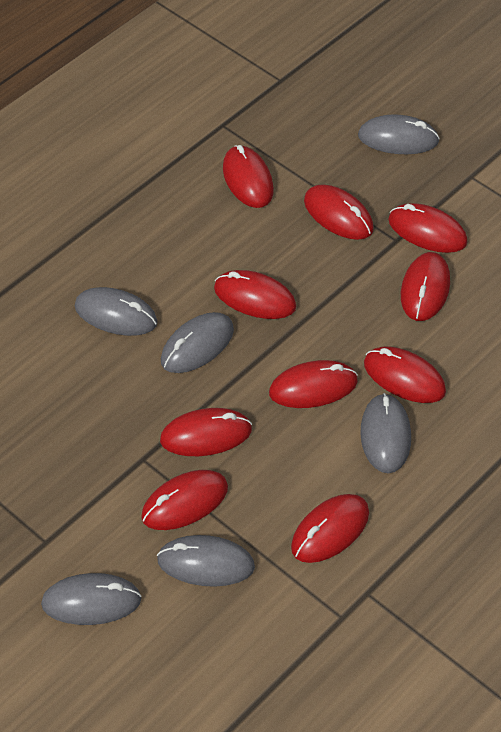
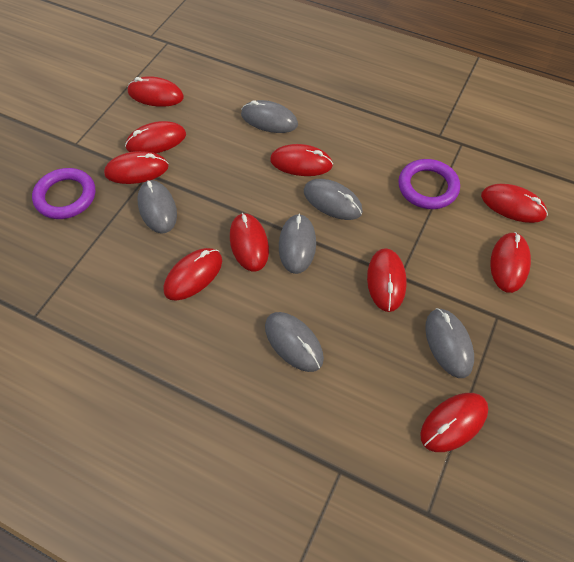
purple ring: none = 0 -> [32,168,95,219] [398,159,460,209] = 2

